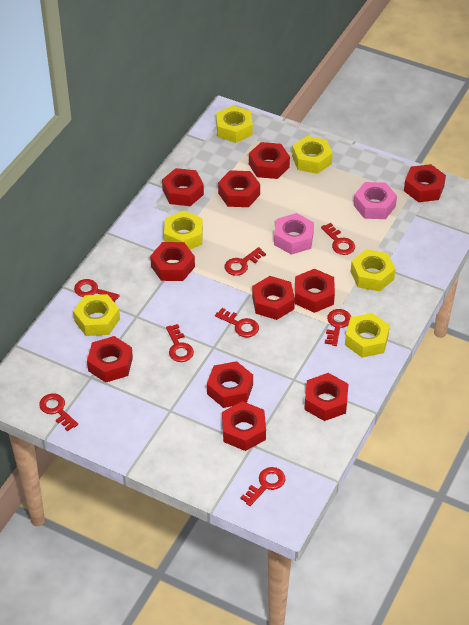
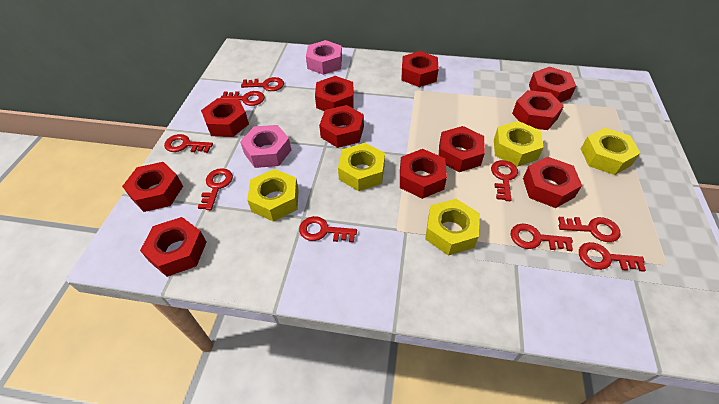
red key: [39,393,78,431] [74,279,119,303] [166,324,194,362] [215,308,259,337] [224,247,266,276] [240,467,285,506] [321,223,355,255] [325,309,351,346] = 8 -> [164,134,213,153] [198,168,233,210] [221,91,265,106] [241,77,284,91] [299,216,357,243] [491,160,518,201] [511,224,573,251] [558,217,621,242] [579,242,646,272] = 9
yellow nut: [73,294,120,336] [164,211,203,249] [216,106,253,143] [292,136,333,174] [345,313,390,358] [351,249,395,291] = 6 -> [247,169,299,222] [338,143,385,191] [425,199,480,256] [494,121,544,167] [581,128,640,175] = 5

